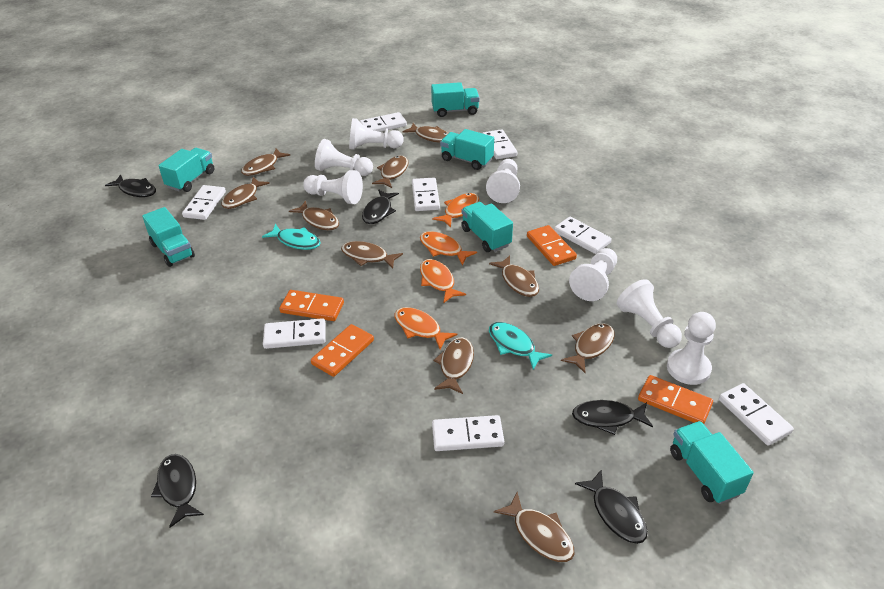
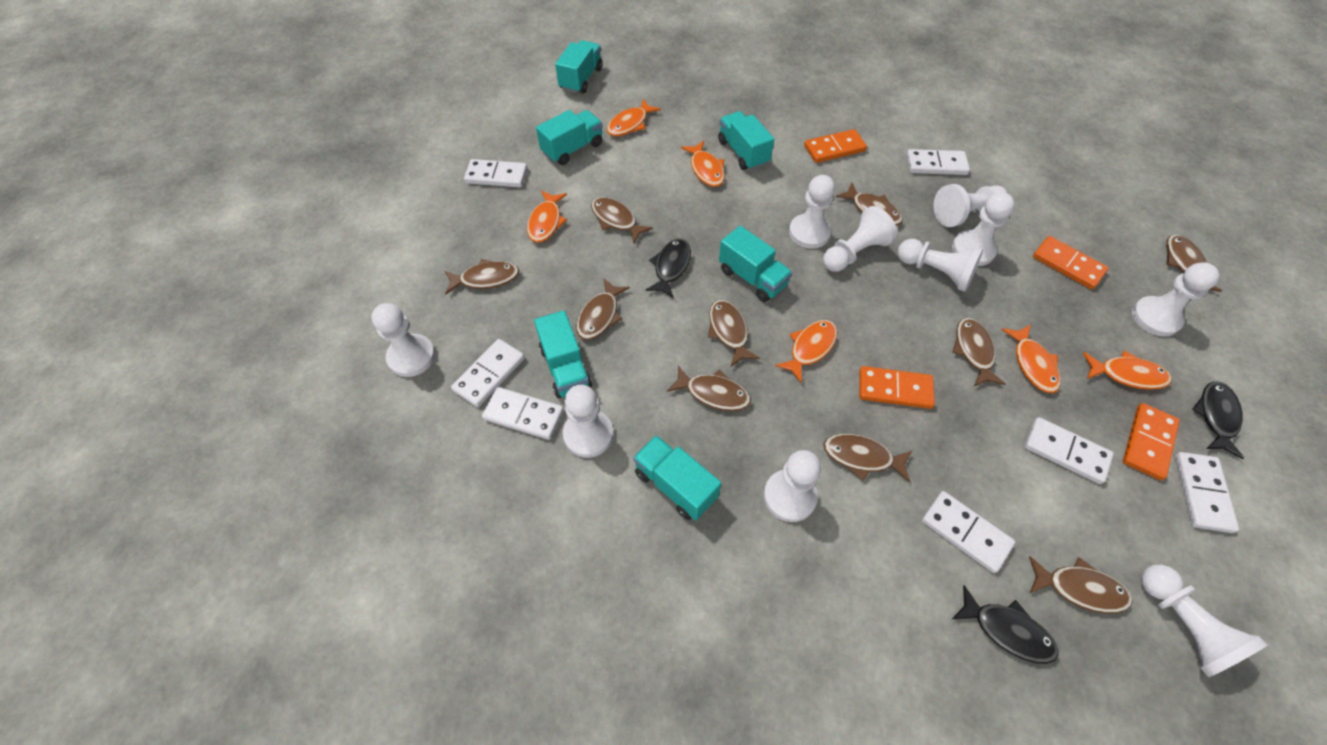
black fish: [105,174,156,197] [151,454,204,528] [362,189,399,224] [572,400,653,435] [575,469,648,544] = 5 -> [646,239,691,298] [952,585,1059,664] [1192,381,1244,459] = 3
orange fish: [395,307,458,349] [420,231,477,265] [420,259,466,303] [432,193,479,227] = 4 -> [527,190,567,243] [607,99,661,136] [681,141,725,187] [775,320,838,383] [1001,324,1060,393] [1083,351,1172,390] = 6
turquoise fish: [262,224,321,250] [489,322,552,370] = 2 -> none = 0
white domino: [182,185,226,220] [263,318,325,349] [359,112,407,132] [412,178,440,211] [432,415,504,451] [482,129,517,159] [554,217,612,254] [719,383,794,446] = 8 -> [451,339,525,407] [464,159,527,187] [482,387,564,440] [907,149,970,175] [922,491,1015,573] [1025,417,1114,484] [1175,452,1239,533] = 7
white pawn: [303,170,363,204] [315,139,373,176] [349,118,404,150] [486,159,520,203] [569,248,617,301] [617,279,682,348] [667,312,716,385] = 7 -> [371,303,435,377] [563,385,613,458] [764,450,821,522] [789,175,835,249] [823,206,897,272] [898,239,983,292] [933,184,1007,227] [952,192,1015,266] [1132,262,1219,337] [1141,565,1268,677] = 10

